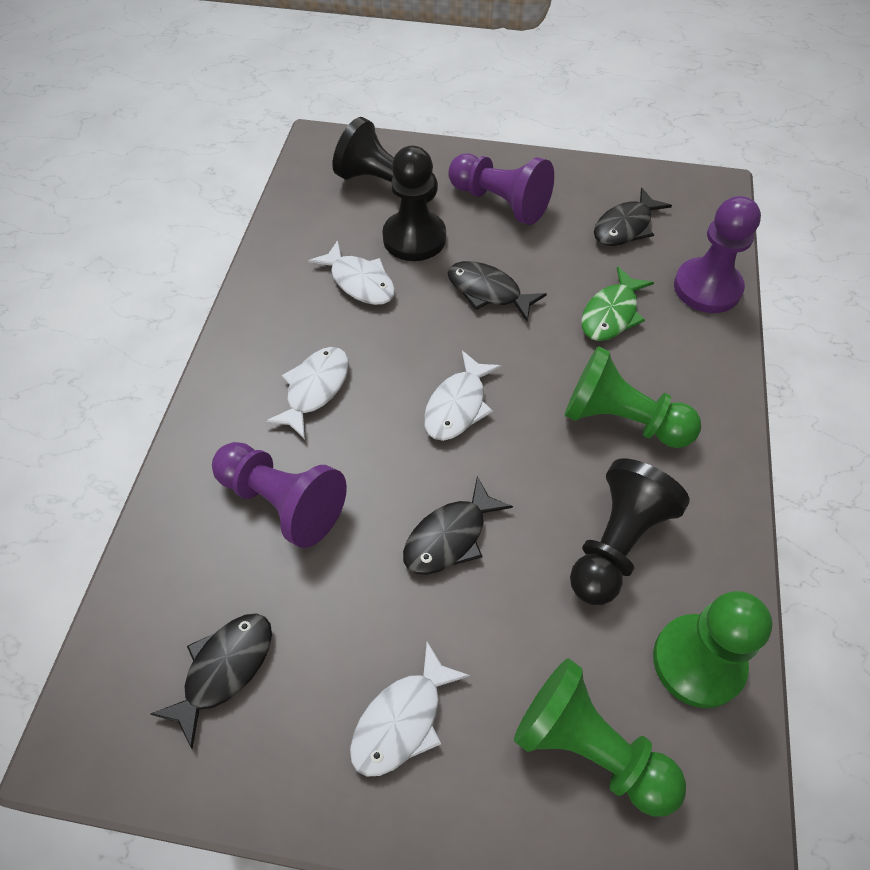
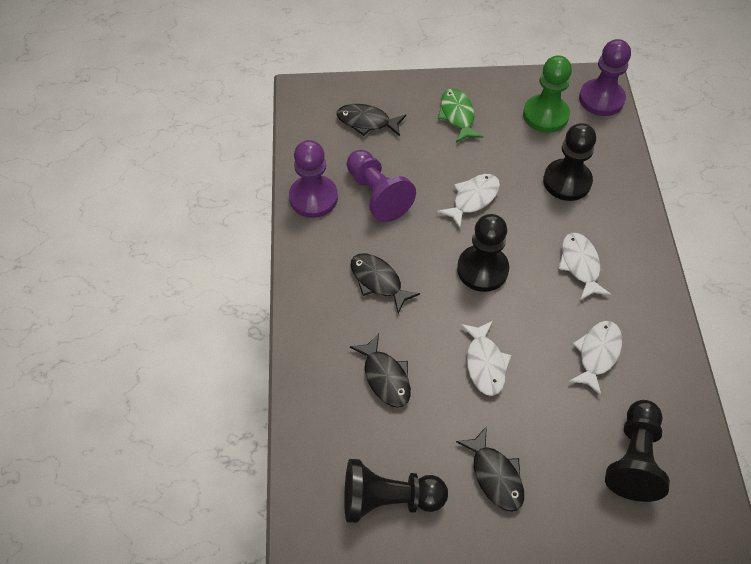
black pawn: [332,117,438,203] [382,146,446,261] [570,459,690,605] = 3 -> [344,459,448,523] [457,214,509,292] [543,123,596,201] [605,400,670,502] = 4
green pawn: [514,658,686,817] [565,346,701,448] [653,591,772,708] = 3 -> [523,55,572,133] = 1

